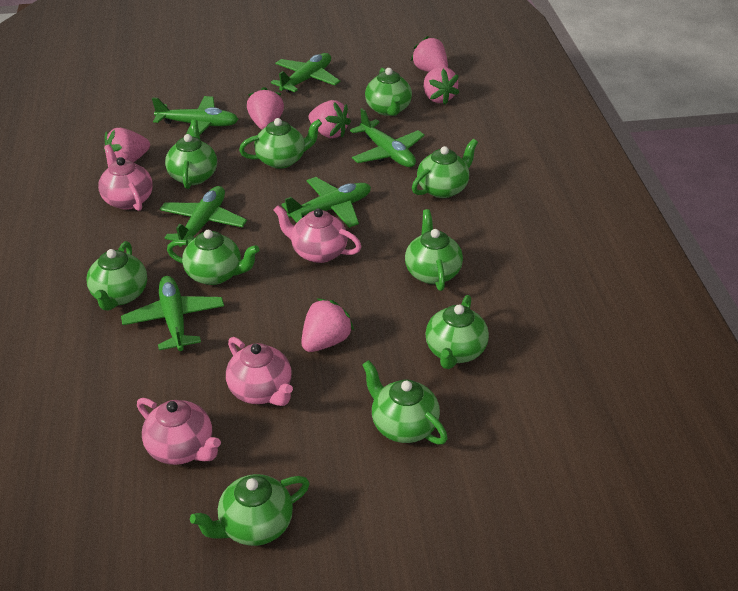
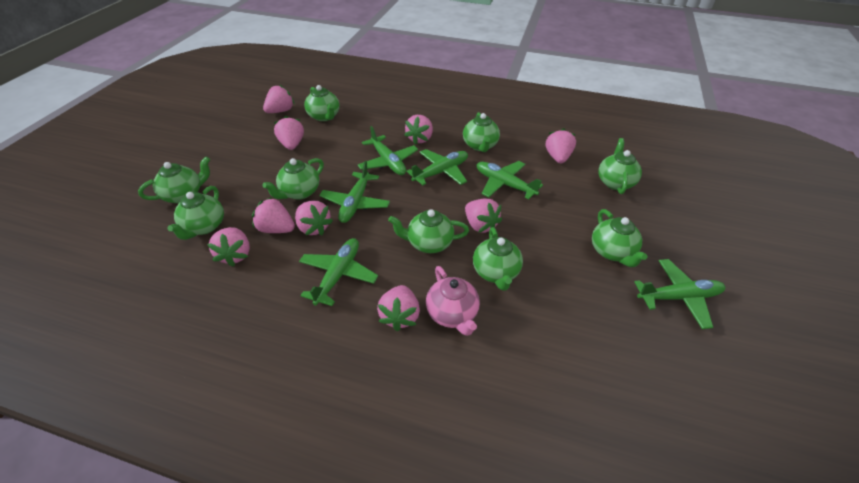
green teapot: [86,241,147,311] [165,120,217,189] [167,230,259,285] [190,474,310,546] [239,118,322,169] [362,360,448,445] [365,68,412,116] [405,209,463,291] [412,139,478,198] [425,295,489,369] = 10 -> [138,157,210,203] [167,186,224,240] [263,158,324,200] [304,85,340,121] [388,209,469,253] [463,112,500,152] [473,227,523,291] [592,209,648,267] [598,138,642,194] = 9
pink strawberry: [104,128,150,162] [247,87,284,130] [301,298,354,352] [309,100,351,138] [411,36,448,72] [424,67,459,105] = 6 -> [207,227,250,267] [252,197,295,233] [263,84,295,113] [274,116,304,150] [295,201,333,235] [377,285,420,331] [405,115,433,145] [465,199,502,233] [546,128,576,163] = 9
pink teapot: [98,144,153,211] [137,398,221,465] [226,337,293,406] [274,205,362,263] = 4 -> [426,266,480,336] = 1

